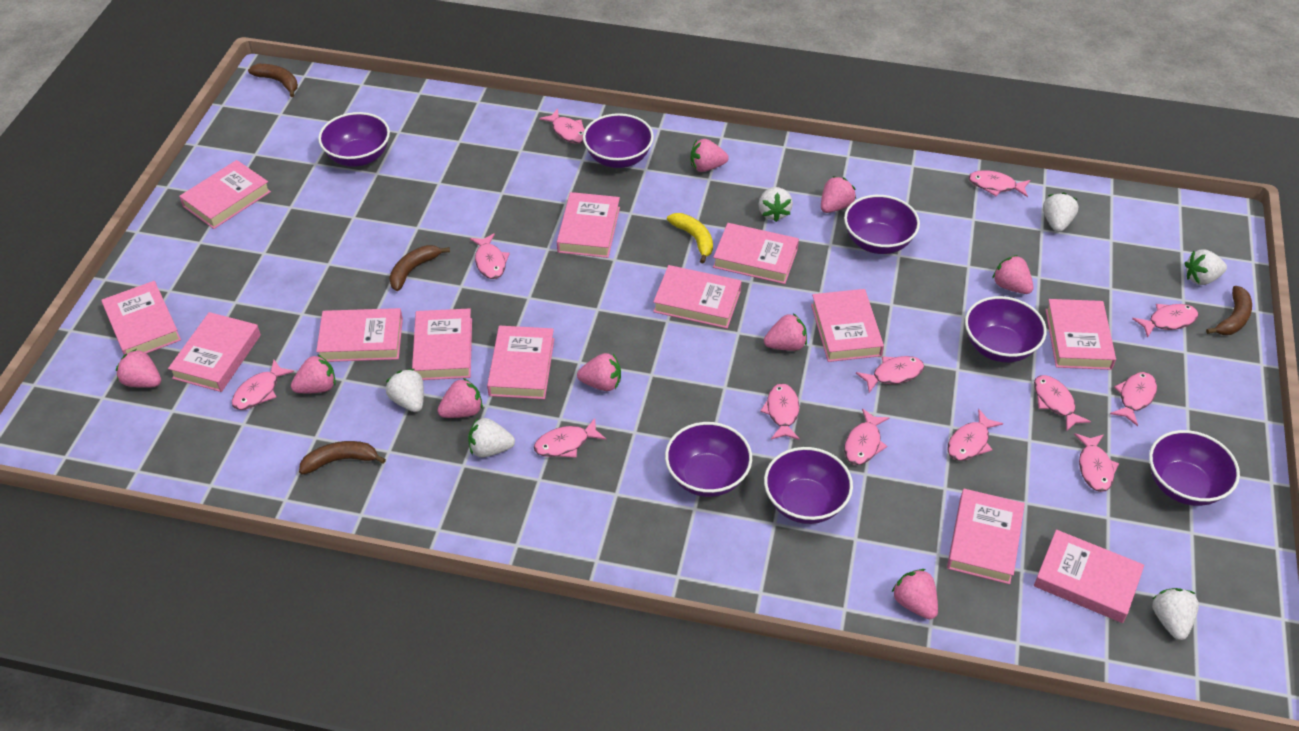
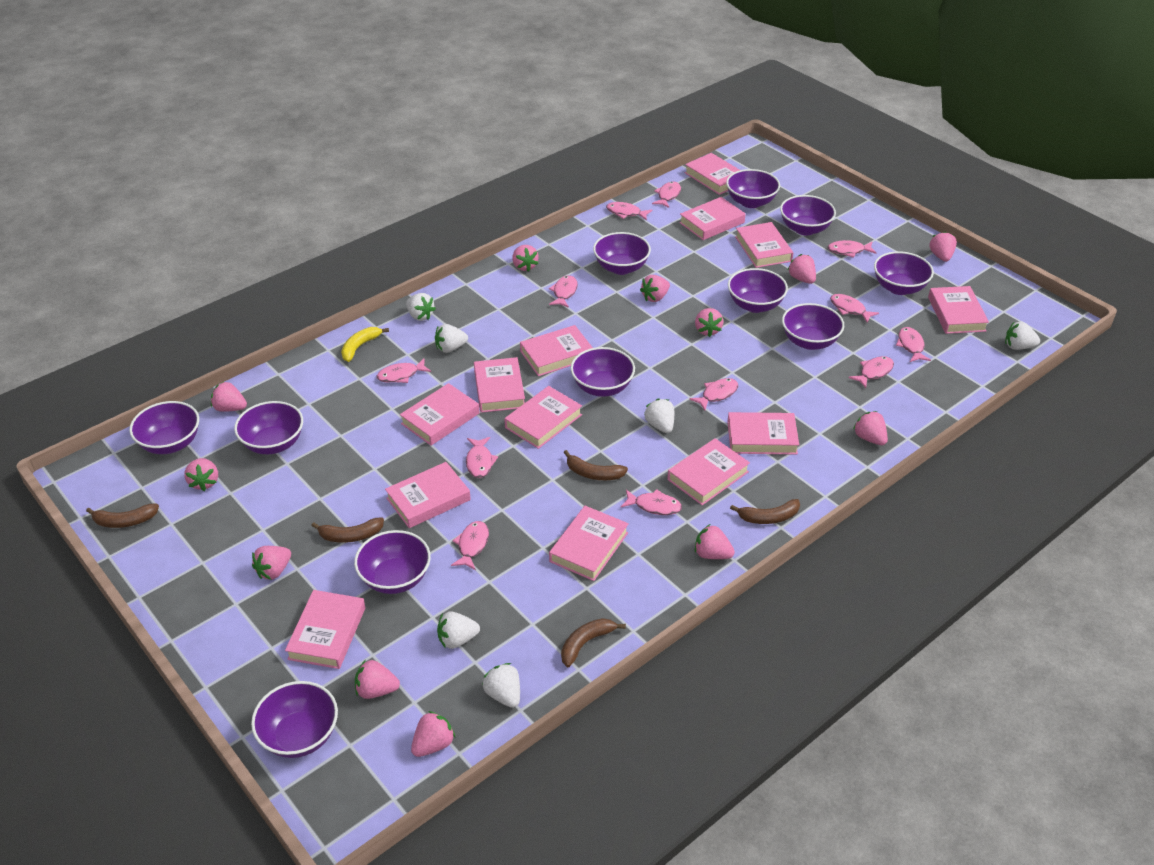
brown banana: [248,64,298,97] [299,441,386,475] [389,245,450,291] [1206,286,1252,335] = 4 -> [86,503,159,528] [311,517,384,543] [561,618,626,667] [564,450,628,480] [730,499,800,524] = 5
pink fish: [232,360,294,410] [470,233,510,279] [534,418,606,458] [539,109,585,144] [760,383,800,440] [844,408,889,465] [856,356,924,393] [947,409,1003,461] [968,170,1030,197] [1034,375,1091,432] [1074,433,1119,492] [1110,372,1157,426] [1132,304,1198,338] = 13 -> [377,359,431,383] [451,521,489,570] [466,437,498,478] [549,275,578,308] [606,202,652,221] [621,489,682,515] [652,181,681,208] [689,378,738,410] [828,240,876,258] [830,294,879,323] [849,356,894,388] [896,327,931,362] = 12
pink strawberry: [116,349,161,388] [291,354,336,393] [438,378,483,418] [577,353,621,391] [691,139,729,172] [764,313,807,351] [821,176,856,213] [891,569,938,619] [992,255,1034,294] = 9 -> [184,458,218,491] [211,381,247,412] [252,546,291,580] [355,660,400,699] [411,711,455,757] [512,245,539,272] [640,275,670,302] [695,308,723,337] [695,524,735,559] [788,254,816,284] [853,411,888,445] [929,231,957,262] = 12
purple bowl: [318,112,390,167] [583,113,654,168] [665,422,752,497] [764,447,853,524] [844,195,920,254] [965,296,1047,362] [1149,430,1240,506] = 7 -> [129,401,199,454] [234,401,303,454] [251,681,338,758] [354,530,431,594] [571,347,635,397] [593,232,651,275] [726,169,780,208] [728,268,788,313] [780,195,836,236] [782,303,844,350] [874,251,934,295] = 11

